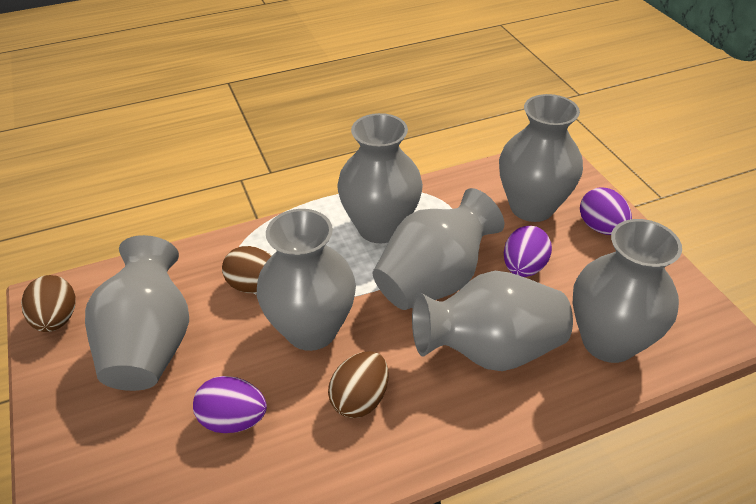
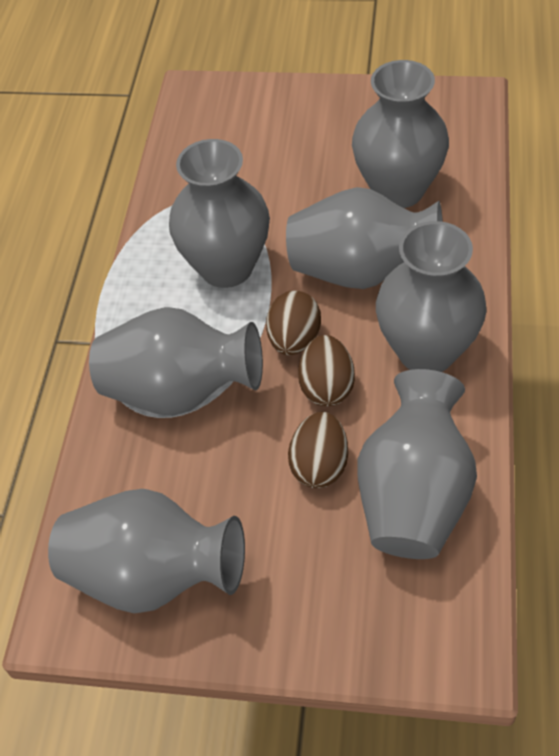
purple egg: [193,376,267,433] [504,226,552,277] [580,187,632,235] = 3 -> none = 0

